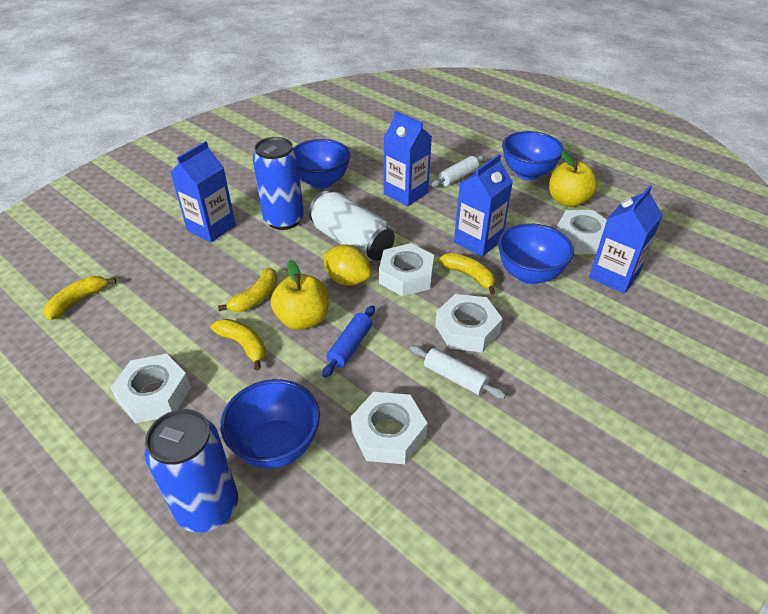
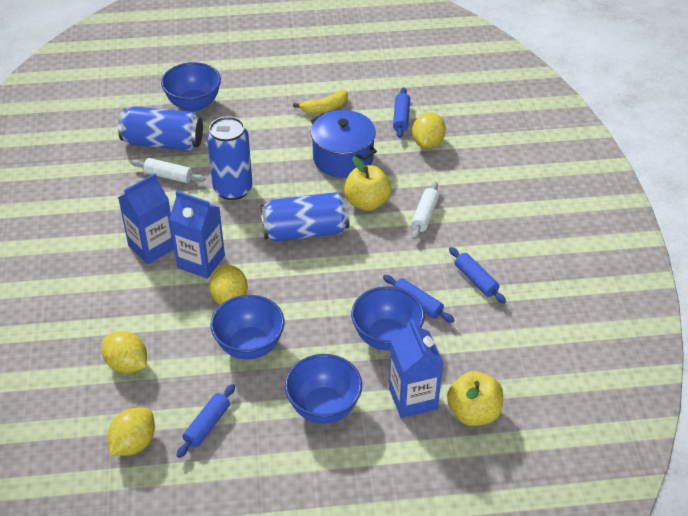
blue can: [144,409,238,533] [253,137,304,230] = 2 -> [118,106,203,151] [207,116,252,200] [260,192,349,242] = 3
blue carton: [171,141,236,242] [383,111,432,206] [454,154,513,257] [589,186,663,293] = 4 -> [118,173,174,264] [169,191,225,279] [389,319,443,418] = 3
blue pot: none = 0 -> [311,110,377,178] = 1
blue rolling pin: [322,305,375,378] = 1 -> [176,384,235,458] [383,275,455,323] [393,88,410,138] [449,247,506,304] = 4
white can: [309,191,395,261] = 1 -> none = 0
white nut: [110,354,191,423] [351,392,427,464] [379,243,434,297] [435,294,503,352] [556,210,607,254] = 5 -> none = 0
yellow banana: [43,276,116,320] [211,319,266,370] [218,268,277,312] [438,253,496,295] = 4 -> [293,90,348,114] = 1
yellow lemon: [323,244,371,286] = 1 -> [102,331,147,373] [108,408,155,456] [209,265,248,305] [412,112,446,148] = 4

